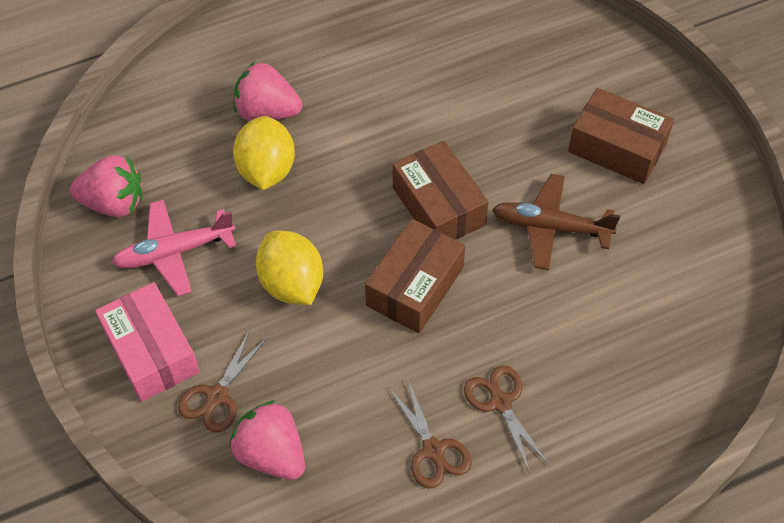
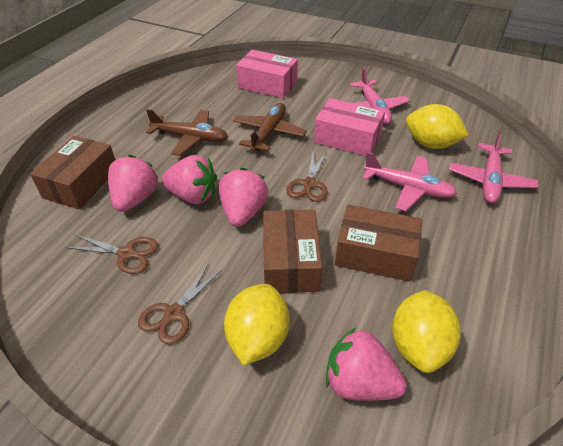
brown plane: [492,174,620,270] = 1 -> [146,109,228,156] [233,103,307,152] = 2
pink box: [95,282,200,402] = 1 -> [236,50,298,98] [314,98,385,156] = 2
pink plane: [112,200,236,296] = 1 -> [350,67,410,124] [362,152,457,211] [449,131,538,203] = 3
pink strawberry: [70,155,142,217] [229,401,305,480] [234,61,302,121] = 3 -> [108,155,158,212] [161,155,217,204] [219,168,268,227] [326,328,407,401] = 4
yellow lemon: [233,116,295,190] [256,231,323,305] = 2 -> [224,284,289,366] [392,290,461,373] [406,104,469,149] = 3

